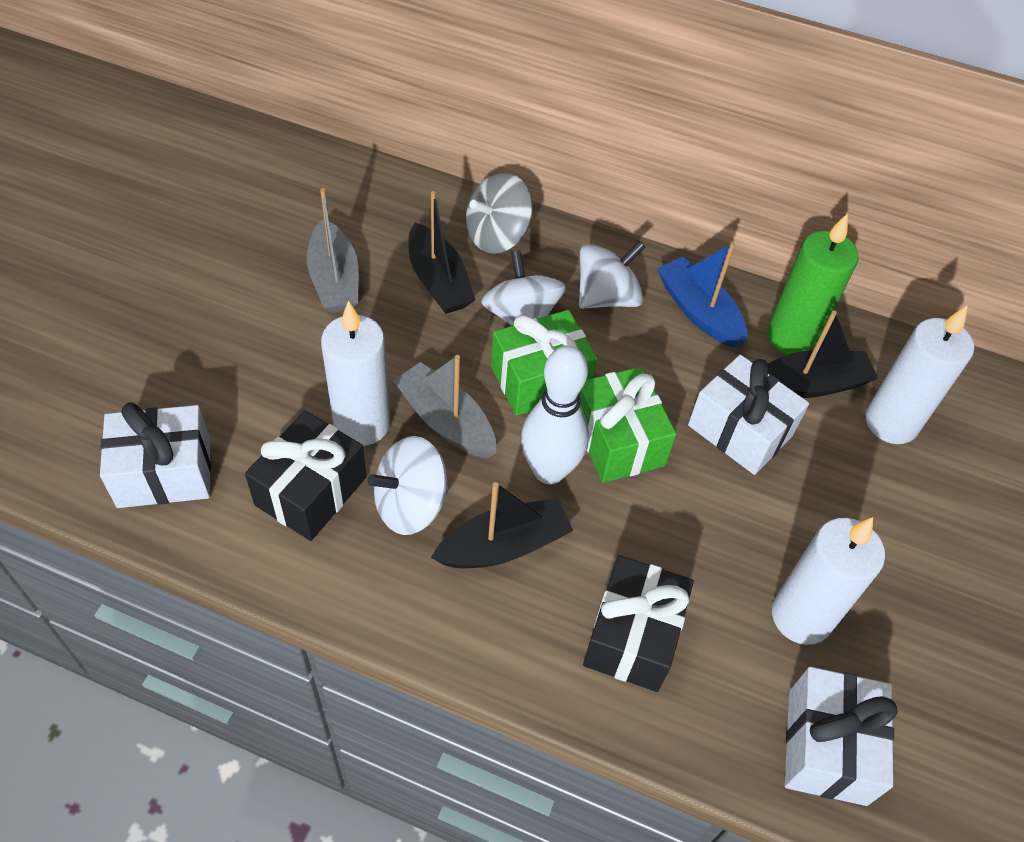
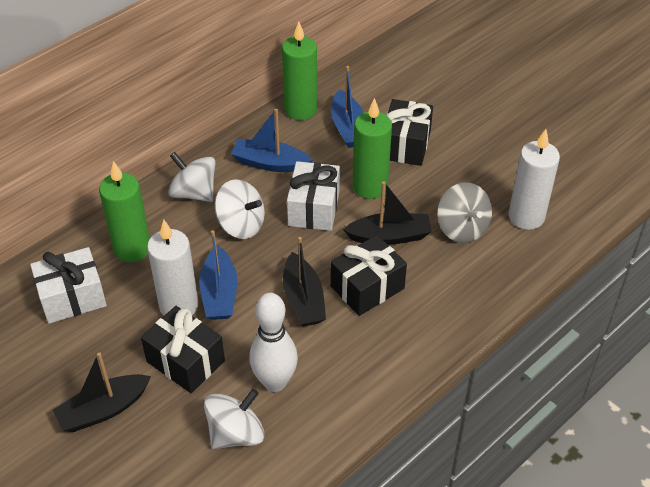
black gift: [245,411,366,541] [583,555,694,692] = 2 -> [141,306,225,393] [331,235,407,316] [387,99,433,166] = 3
blue boat: [657,242,747,347] = 1 -> [199,230,237,320] [231,109,313,172] [331,66,364,148] = 3
green candle: [767,213,859,355] = 1 -> [99,161,150,262] [282,22,317,120] [352,98,392,199] = 3
green gift: [491,310,597,416] [579,367,676,483] = 2 -> none = 0
grey boat: [307,188,359,313] [393,355,496,458] = 2 -> none = 0
white candle: [321,301,391,446] [772,517,885,645] [866,305,974,444] = 3 -> [147,219,198,316] [509,129,560,230] = 2
white gift: [100,402,211,508] [688,355,809,475] [785,667,898,806] = 3 -> [30,247,107,324] [287,161,340,231] = 2

